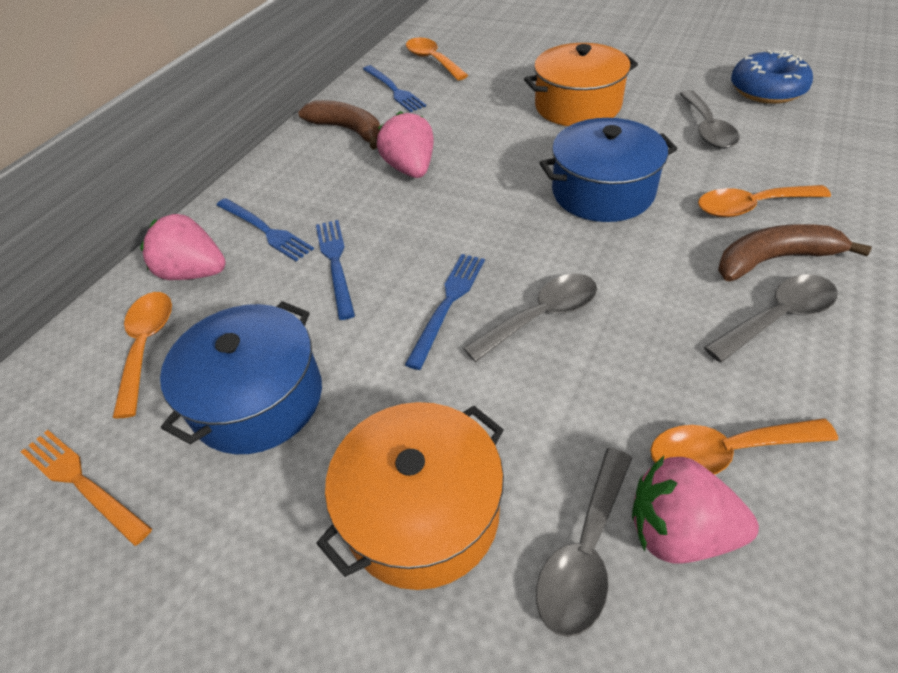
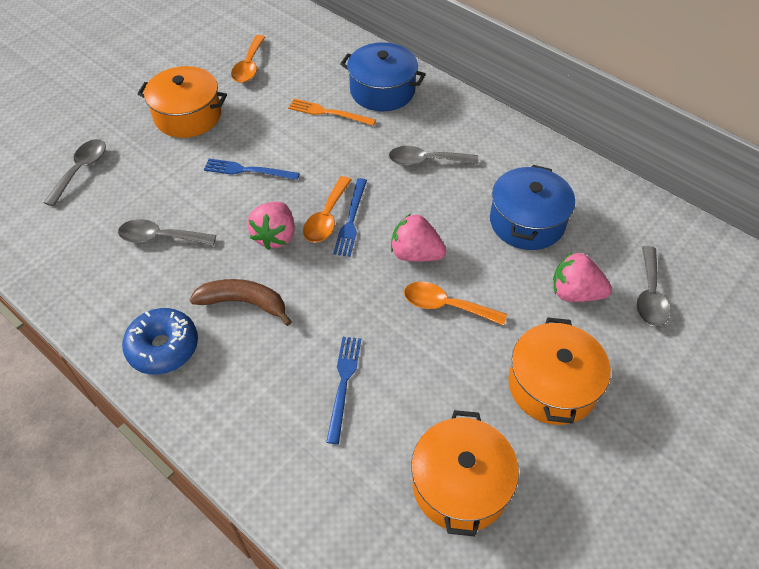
blue fork: [217,198,314,261] [316,220,355,320] [363,65,426,112] [405,254,485,370] = 4 -> [204,159,300,180] [326,337,361,444] [333,178,367,257] = 3
brown banana: [298,100,380,149] [718,224,872,281] = 2 -> [189,279,292,326] = 1
orange pot: [316,402,504,590] [524,43,638,126] = 2 -> [137,66,227,138] [411,410,519,537] [508,317,611,425] = 3
orange spoon: [113,292,172,418] [406,37,468,81] [650,418,838,475] [698,185,831,217] = 4 -> [231,35,265,83] [303,176,351,243] [404,282,507,326] = 3

